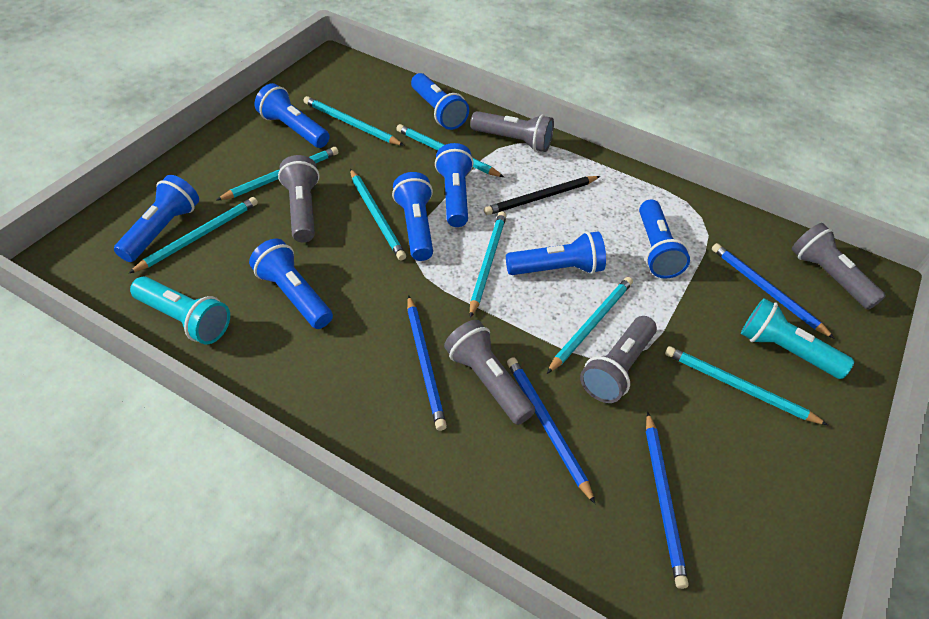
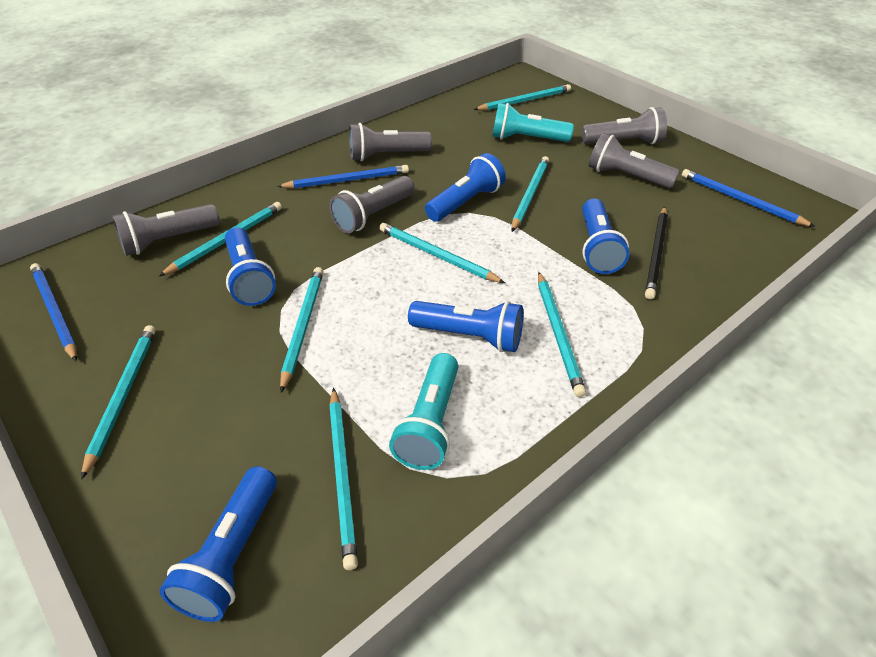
blue flashlight: [114,175,199,262] [249,239,333,329] [255,83,330,148] [392,172,433,261] [411,73,469,130] [435,143,474,227] [506,231,606,275] [639,200,690,279] = 8 -> [159,466,277,622] [225,227,276,306] [408,301,523,352] [425,153,506,222] [582,199,629,274] = 5
blue pencil: [407,295,447,431] [507,357,595,504] [646,412,689,589] [712,243,835,339] = 4 -> [30,263,77,361] [277,165,409,189] [682,169,815,227] = 3

